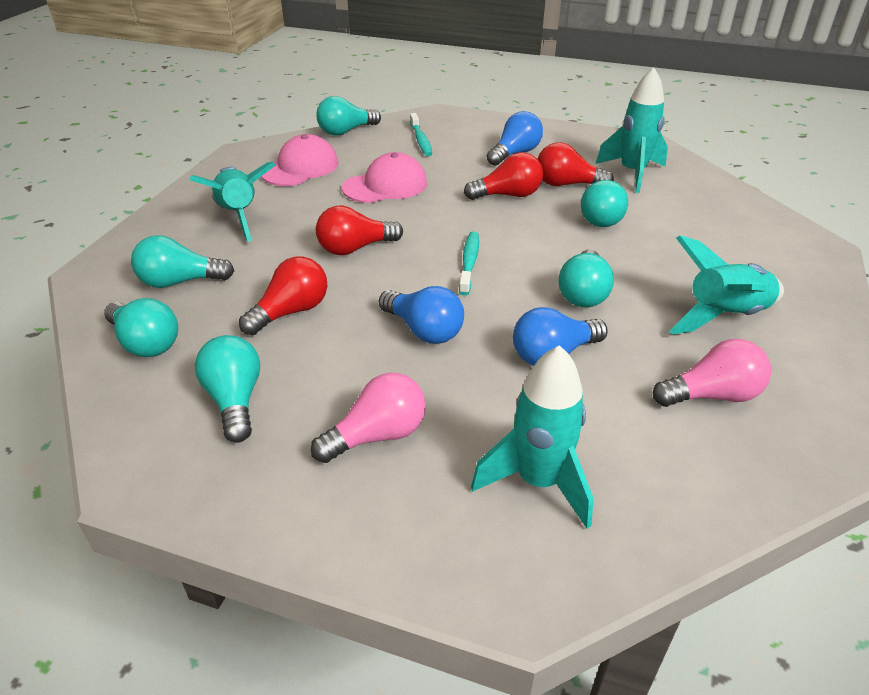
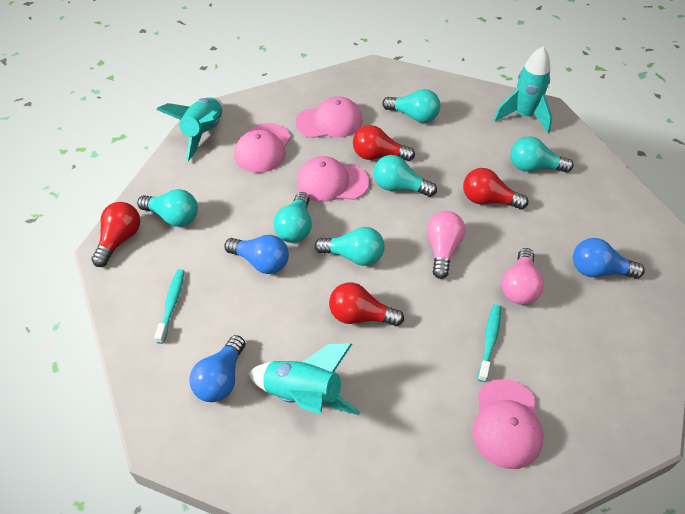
pink cap: [261,134,338,186] [342,152,427,203] = 2 -> [235,123,291,173] [296,96,363,138] [297,156,369,202] [472,379,544,469] = 4
turquoise rocket: [190,162,276,242] [471,345,593,529] [596,67,668,193] [669,235,784,334] = 4 -> [156,97,223,162] [248,344,360,415] [494,46,552,133] = 3

